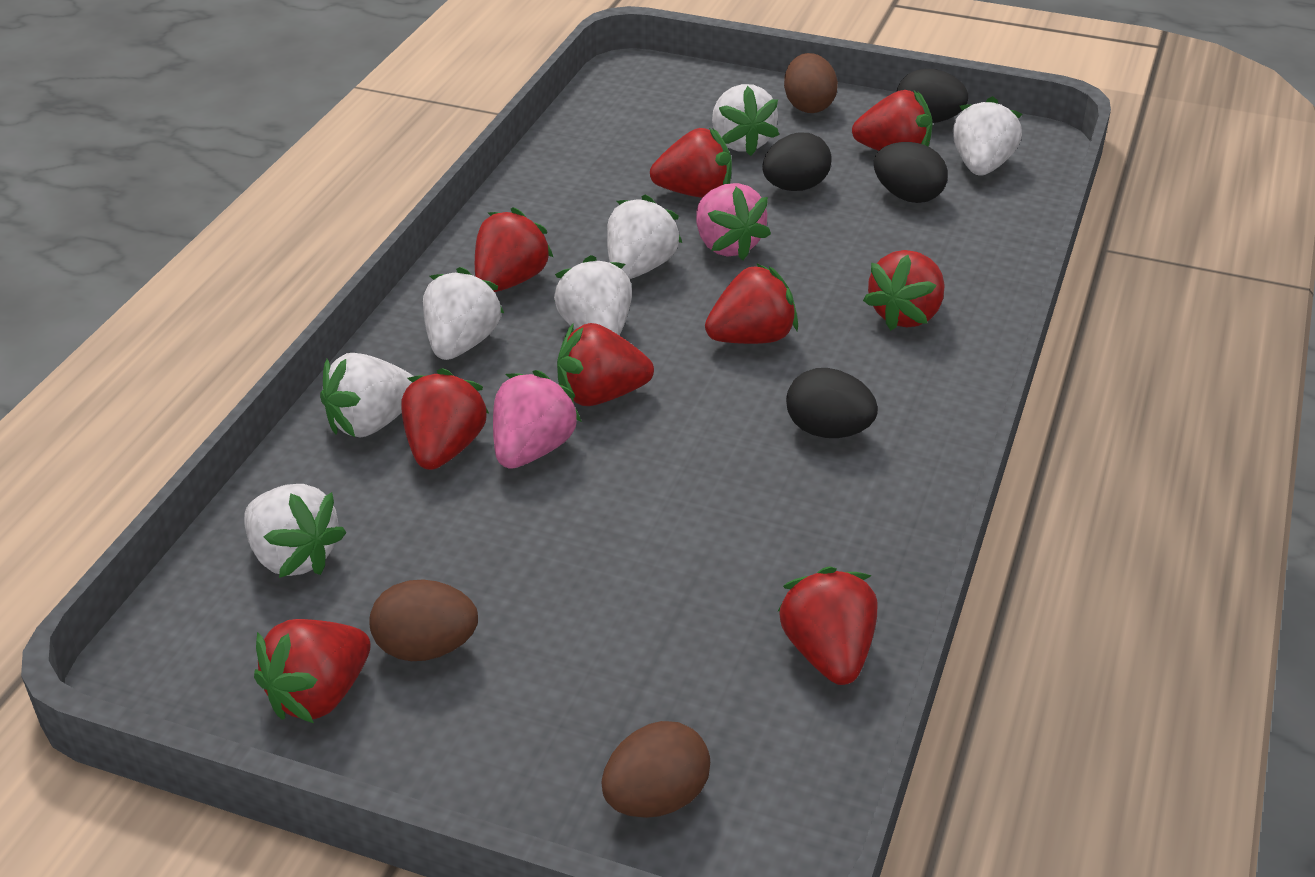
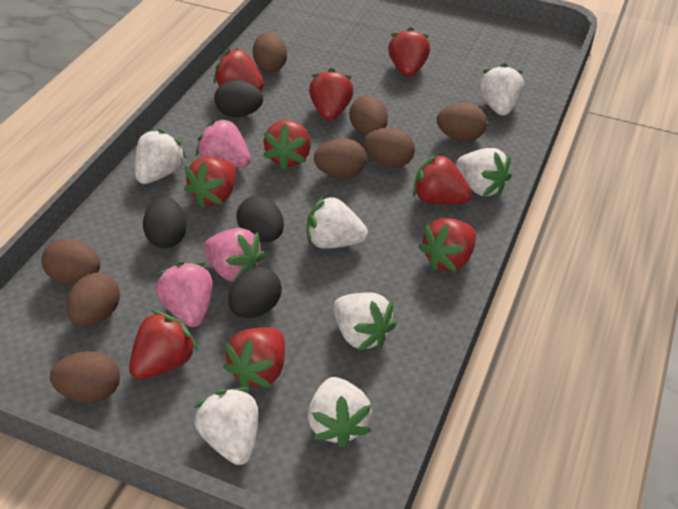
brown egg: [369,579,478,661] [601,721,710,818] [784,53,838,113] = 3 -> [41,239,100,284] [50,351,120,402] [66,273,120,327] [253,32,287,72] [314,139,366,178] [349,96,388,136] [364,128,415,168] [437,103,487,141] = 8
pink strawberry: [493,370,582,469] [696,183,771,260] = 2 -> [155,261,213,327] [196,118,251,168] [204,228,265,282] = 3

